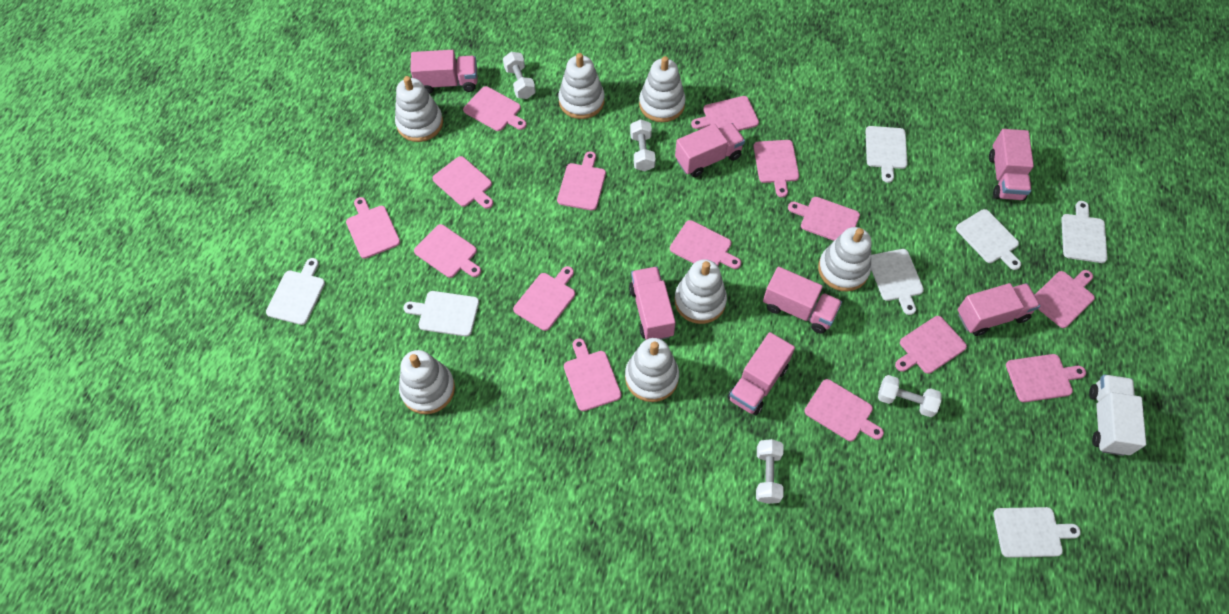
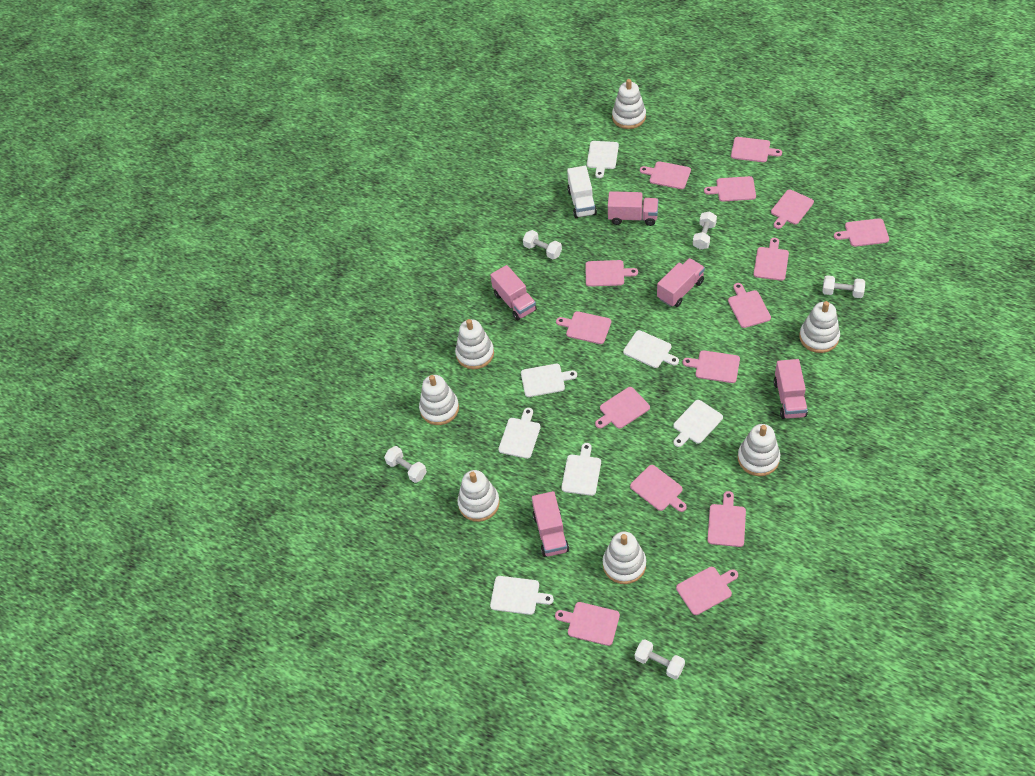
pink truck: [410,50,477,94] [629,267,676,340] [675,123,745,177] [728,332,795,415] [763,267,842,334] [958,283,1040,336] [989,129,1034,201] = 7 -> [490,265,537,321] [532,491,569,557] [608,191,658,226] [657,258,705,307] [774,359,808,419] = 5
white dumbbell: [503,52,536,99] [630,119,656,171] [756,439,784,504] [878,375,942,417] = 4 -> [384,446,427,483] [523,230,562,260] [635,639,685,680] [693,211,717,250] [823,275,865,298] = 5

